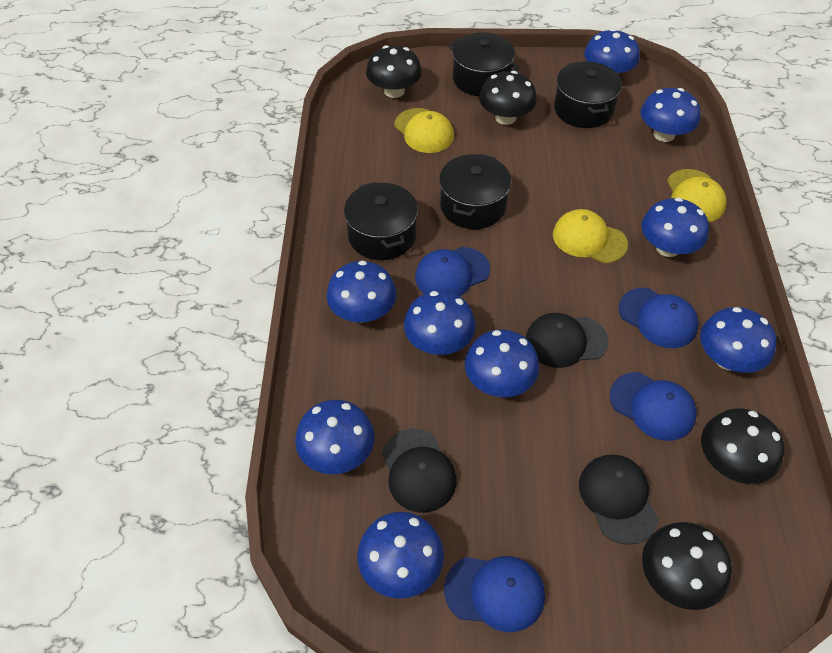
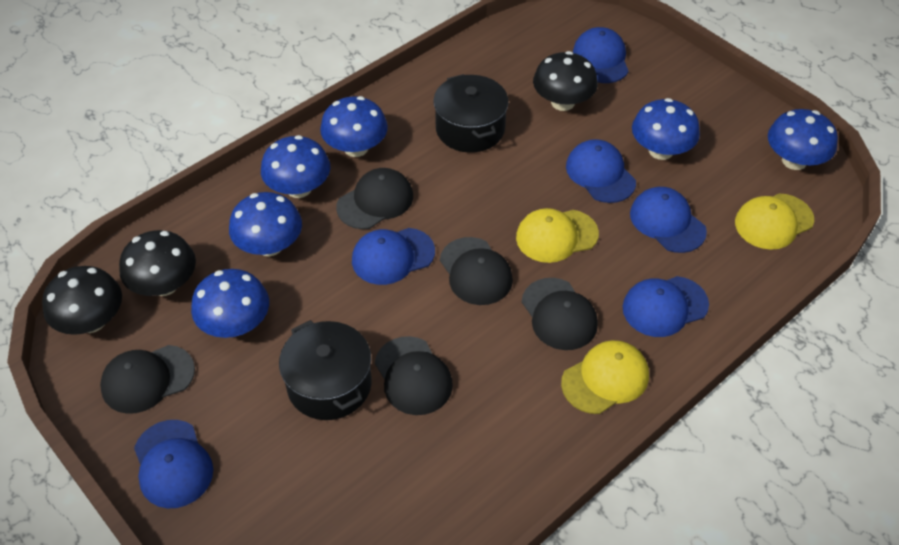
black cap: [382,428,457,513] [526,313,609,368] [579,454,658,545] = 3 -> [100,345,195,414] [336,168,413,229] [375,336,453,415] [440,237,513,305] [522,278,598,350] = 5
black mushroom: [366,45,422,98] [479,71,537,125] [642,522,732,610] [701,408,785,484] = 4 -> [42,266,122,335] [119,230,196,296] [533,51,598,111] = 3
black pot: [344,182,418,260] [439,154,511,229] [448,32,519,96] [554,61,622,128] = 4 -> [279,320,372,420] [433,74,509,153] = 2
blue cap: [415,247,490,296] [444,556,545,632] [610,372,697,441] [619,288,698,348] = 4 -> [134,420,213,508] [352,228,435,285] [566,139,636,203] [573,27,629,83] [622,276,709,337] [630,187,707,253] = 6
blue mushroom: [295,400,375,474] [327,261,397,323] [357,512,444,599] [404,291,476,355] [465,330,539,397] [584,29,640,74] [640,88,701,142] [641,197,709,257] [700,307,776,373] = 9 -> [191,269,269,338] [229,192,302,257] [261,135,330,198] [320,96,388,157] [632,98,700,160] [768,109,838,170] = 6

